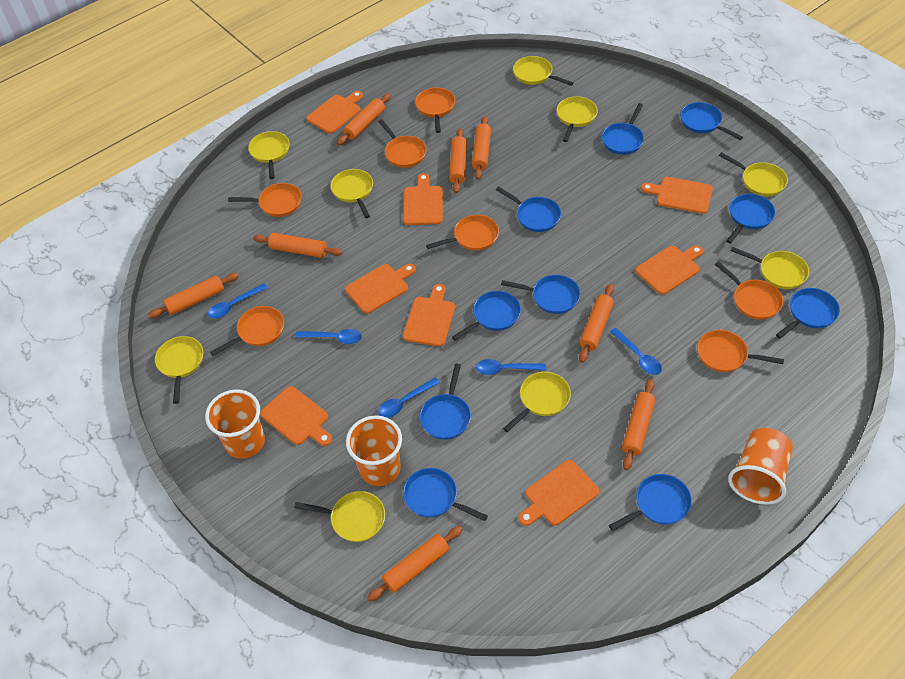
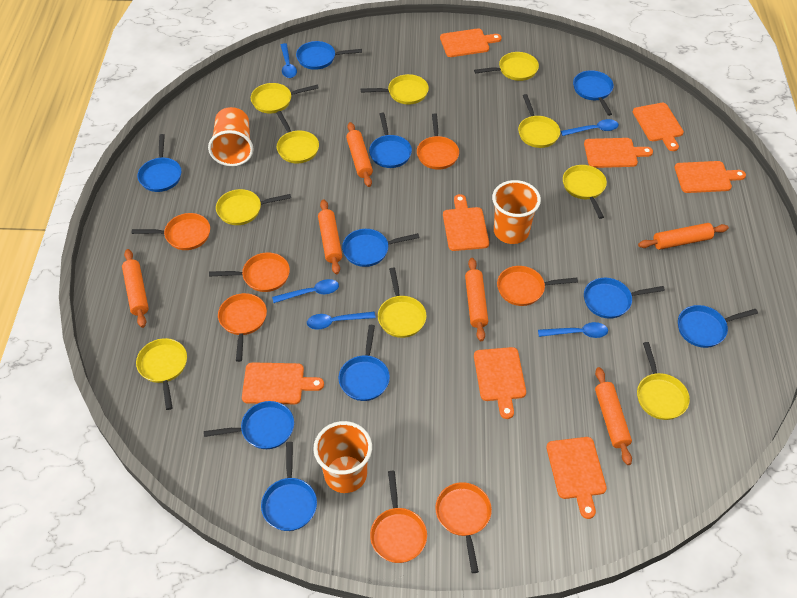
orange rolling pin: [148,273,239,318] [253,233,343,258] [337,93,391,145] [367,526,463,601] [449,128,467,193] [472,116,491,180] [579,284,614,363] [622,379,655,470] = 8 -> [122,249,149,328] [318,199,342,274] [346,122,373,187] [465,258,488,341] [595,367,632,465] [638,223,729,250] = 6
yellow pan: [155,336,203,404] [248,131,290,179] [294,491,385,542] [330,169,373,218] [503,372,571,432] [513,56,574,86] [557,96,598,142] [719,152,788,197] [730,247,809,289] = 9 -> [136,338,187,410] [216,189,291,225] [251,83,318,113] [277,111,319,164] [361,74,429,105] [378,268,427,338] [474,52,539,81] [518,94,560,148] [563,165,607,219] [637,342,690,420] = 10

